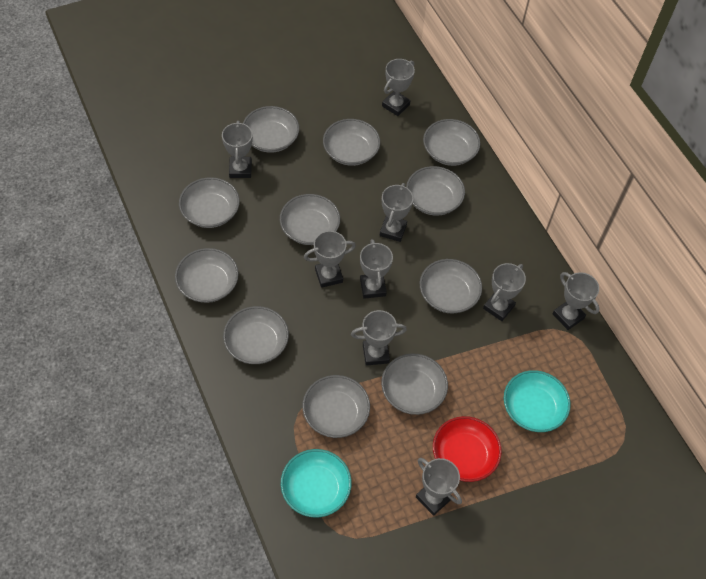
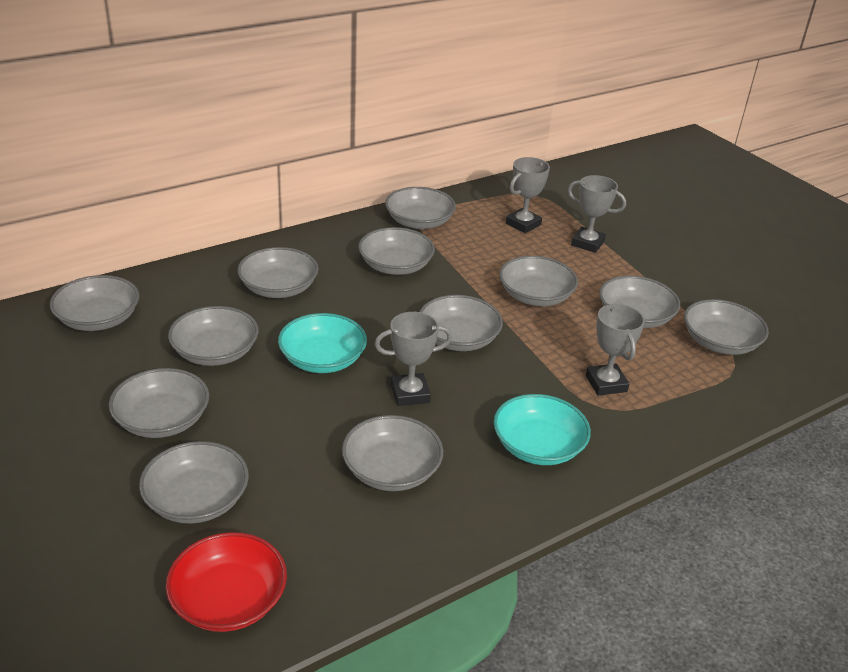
grey bowl: [175,248,239,303] [179,177,240,228] [223,306,289,364] [243,106,299,153] [280,194,340,245] [302,375,370,438] [323,119,380,166] [381,353,448,415] [406,166,465,216] [420,259,482,313] [423,119,480,166] = 11 -> [50,275,139,331] [109,368,209,438] [139,441,249,524] [168,306,259,366] [237,247,318,298] [342,415,443,491] [358,227,435,275] [385,187,456,229] [420,295,503,351] [499,256,578,306] [599,275,680,328] [684,299,769,355] = 12
grey trophy: [222,121,253,178] [304,231,356,288] [351,310,407,366] [360,239,393,299] [380,183,413,242] [382,59,415,116] [416,458,462,516] [483,263,526,321] [552,272,600,330] = 9 -> [374,312,452,406] [506,157,550,233] [568,175,626,253] [586,304,645,396] = 4

